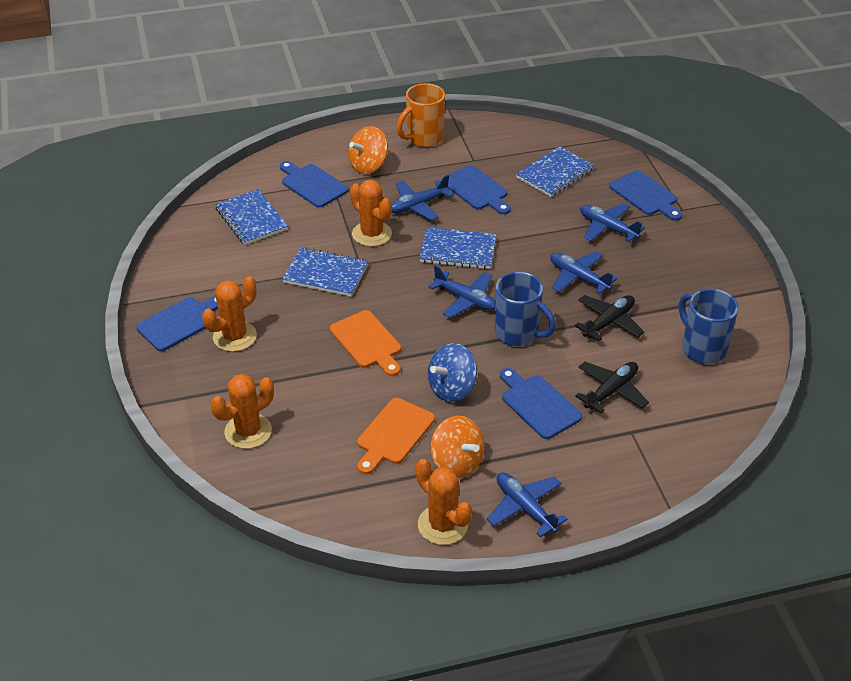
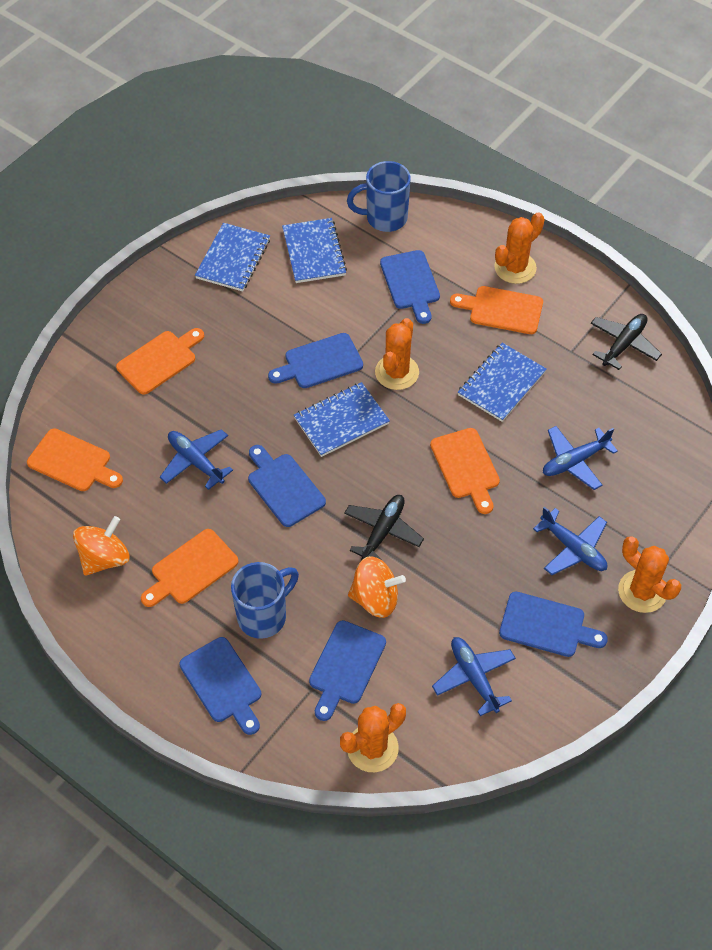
blue cutting board: [136,296,218,351] [280,161,349,208] [442,165,511,215] [500,368,582,439] [609,170,682,221] = 5 -> [179,637,261,735] [248,445,326,527] [268,333,363,388] [309,620,386,721] [380,250,440,324] [499,591,608,657] = 6
blue plane: [392,175,453,221] [428,265,496,318] [487,473,568,537] [550,251,617,294] [580,203,645,242] = 5 -> [160,429,233,490] [432,637,516,716] [533,507,607,575] [543,426,618,490] = 4
blue spinning top: [428,343,477,402] = 1 -> none = 0
orange cutting board: [330,310,401,376] [357,398,435,475] = 2 -> [27,428,123,491] [116,328,204,395] [141,529,239,607] [430,428,500,514] [450,286,543,334] = 5
orange mug: [396,83,445,147] = 1 -> none = 0

